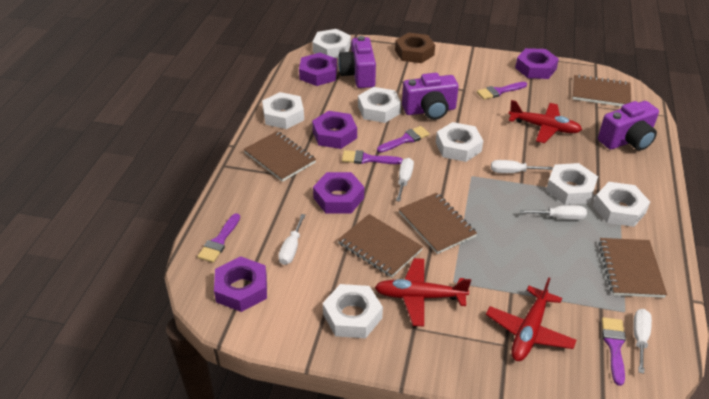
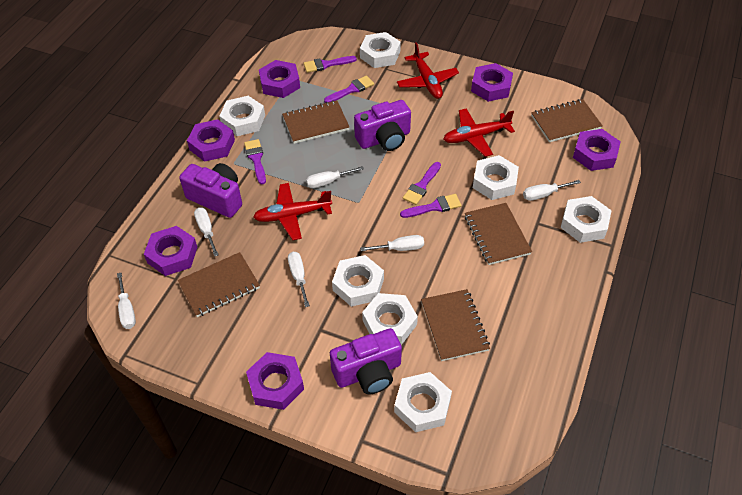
brown nut: [395,33,435,63] = 1 -> none = 0
purple nut: [214,256,267,312] [299,53,337,86] [312,111,357,149] [313,172,364,214] [515,48,559,79] = 5 -> [144,226,197,276] [187,119,235,162] [246,352,304,410] [259,60,300,98] [471,63,513,102] [573,129,621,171] = 6
white screwdriver: [278,214,306,265] [396,158,414,201] [491,160,553,173] [520,205,587,220] [633,309,652,374] = 5 -> [117,273,136,329] [194,207,219,257] [288,252,310,307] [306,166,364,188] [360,235,424,251] [523,180,581,201] = 6

